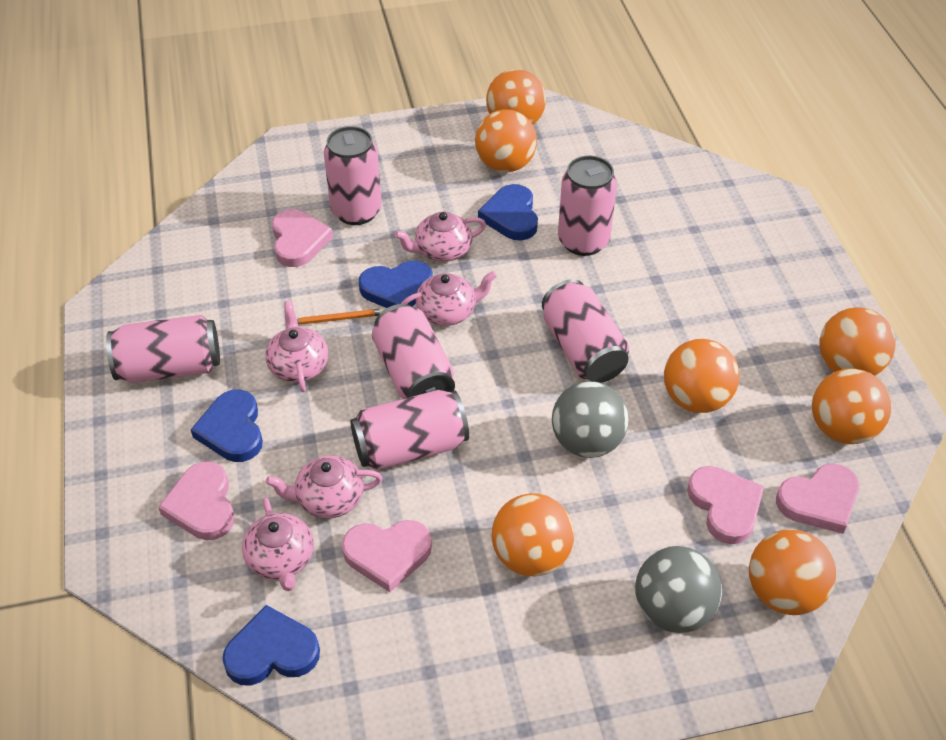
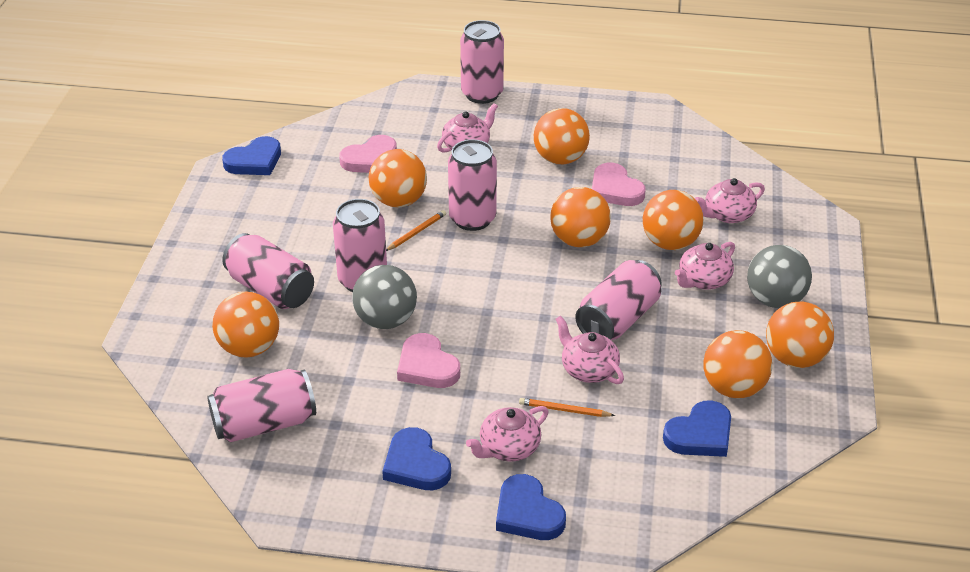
orange pencil: [297,308,385,324] = 1 -> [386,210,446,251] [519,398,615,417] = 2
pink heart: [158,461,235,540] [272,209,333,267] [342,520,432,592] [687,466,764,544] [776,463,859,534] = 5 -> [339,135,397,173] [397,333,460,388] [592,163,646,206] = 3

